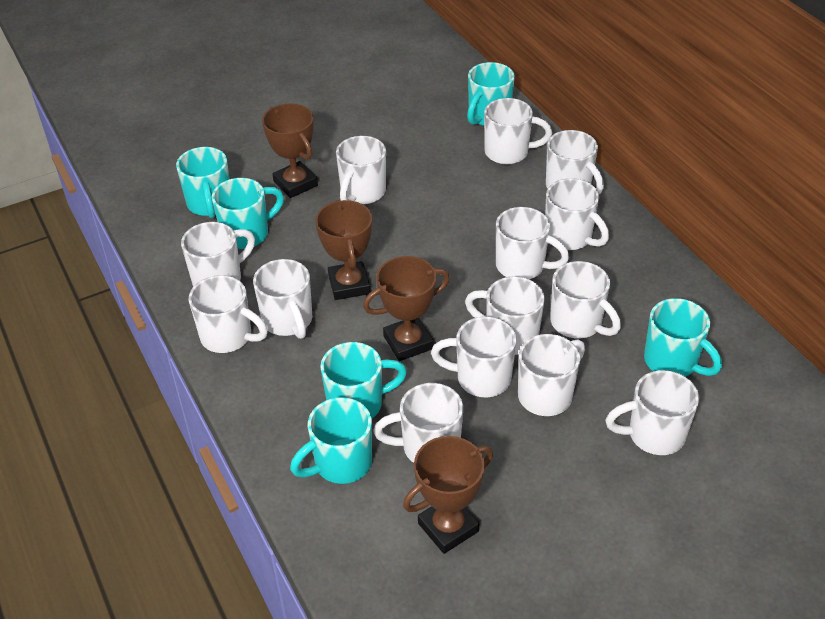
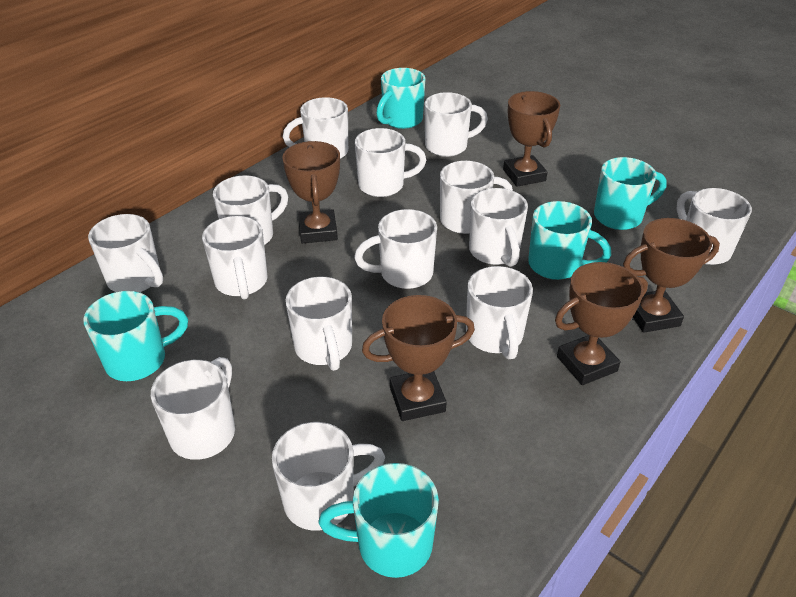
brown trophy: [262,104,318,198] [315,200,372,300] [363,256,450,361] [403,436,493,554] = 4 -> [282,141,340,243] [362,295,475,421] [503,91,560,187] [555,262,648,385] [623,218,720,333] = 5
turquoise mug: [176,147,229,218] [212,178,284,249] [290,397,372,484] [320,342,407,419] [467,62,515,126] [644,298,722,377] = 6 -> [83,291,188,381] [318,463,439,578] [376,68,426,129] [528,201,611,280] [594,157,667,230] = 5

